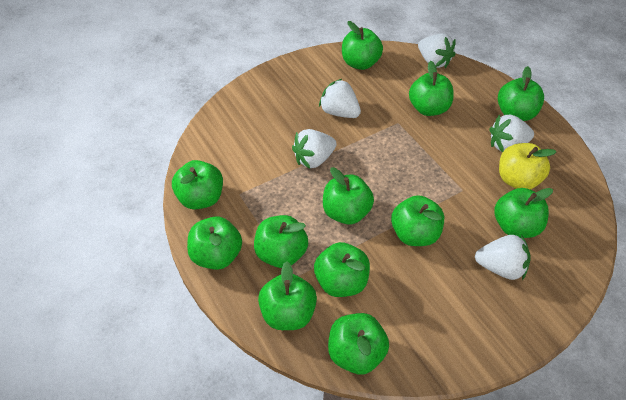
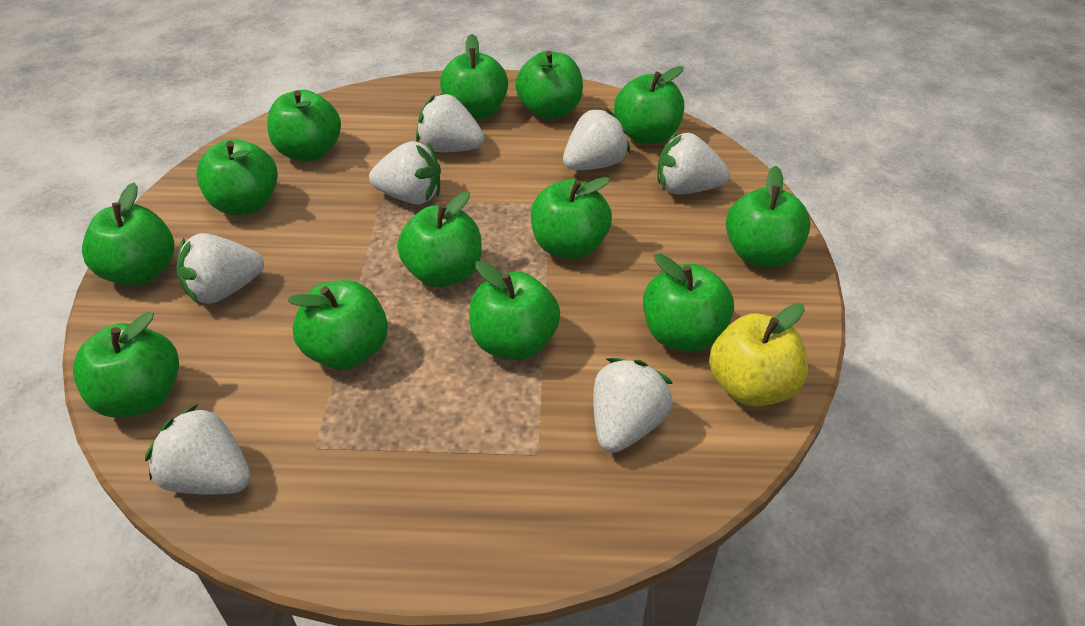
green apple: [172,160,223,209] [187,216,242,270] [254,215,308,268] [258,261,317,330] [314,242,370,297] [323,167,374,224] [328,313,389,374] [342,21,383,70] [391,195,444,246] [409,61,454,116] [494,188,553,238] [498,66,544,121] = 12 -> [73,312,179,418] [82,183,174,286] [196,139,278,215] [267,90,341,161] [288,280,388,370] [397,191,481,287] [440,34,508,120] [469,261,560,360] [515,51,583,119] [531,177,612,259] [614,66,684,144] [643,254,734,352] [726,166,811,267] = 13
white strawberry: [292,129,337,169] [319,79,361,118] [418,34,456,68] [475,235,531,280] [489,115,534,152] = 5 -> [145,404,251,495] [176,233,264,304] [369,141,441,205] [416,94,485,152] [563,108,630,170] [593,358,673,453] [657,132,730,194] = 7

